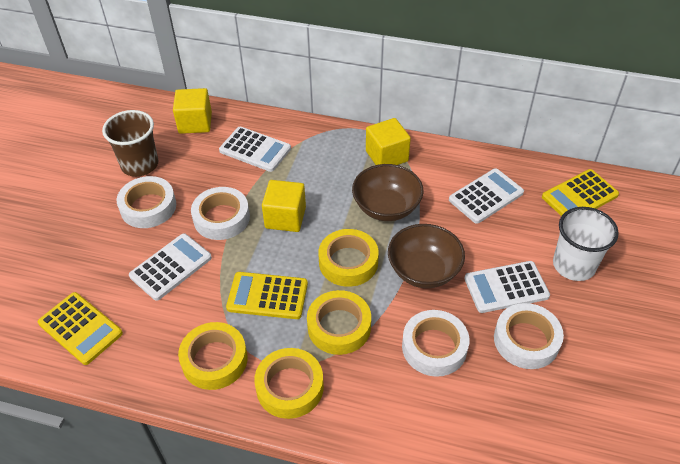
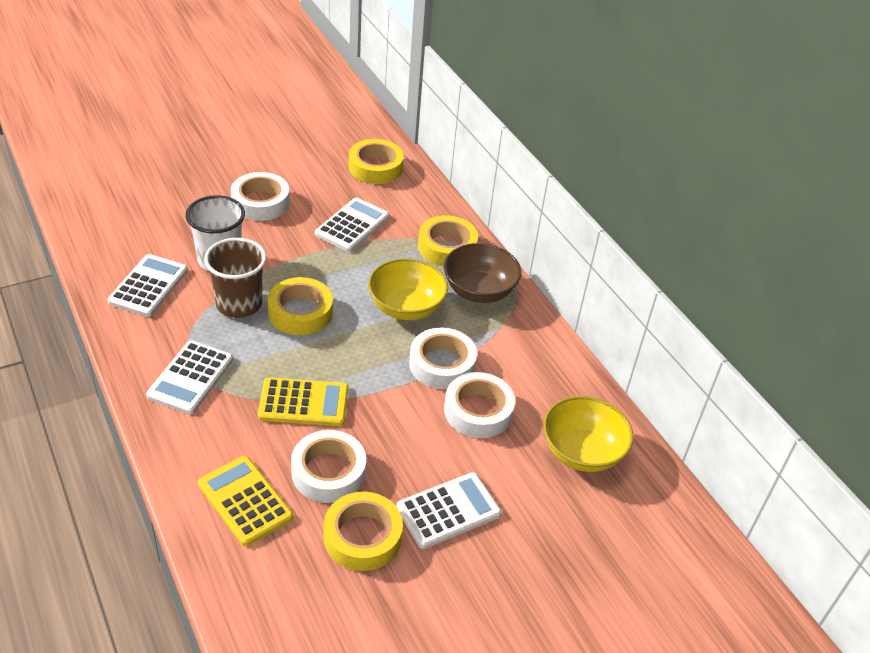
brown bowl: [352,164,424,221] [388,224,465,288] = 2 -> [444,243,521,303] = 1
yellow bowl: none = 0 -> [368,258,448,320] [543,396,633,472] = 2
yellow calculator: [38,292,123,365] [226,272,308,319] [542,169,619,216] = 3 -> [198,456,293,546] [258,377,348,426] = 2
yellow cube: [173,88,212,134] [262,180,306,232] [366,118,411,165] = 3 -> none = 0

